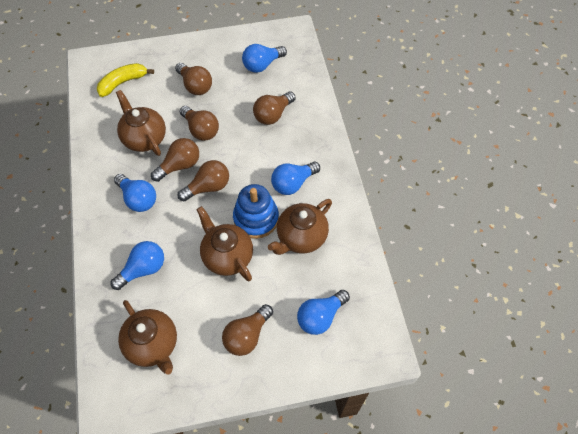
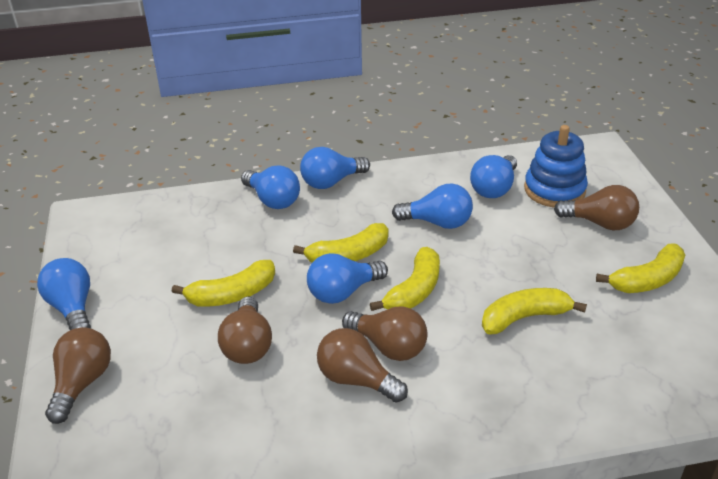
blue light bulb: [110,241,164,290] [114,174,156,212] [242,44,287,73] [271,162,320,195] [297,290,350,335] = 5 -> [37,258,91,330] [241,165,300,209] [300,147,370,189] [307,253,388,304] [392,183,473,229] [470,155,517,198] = 6
brown light bulb: [151,138,199,182] [175,63,212,95] [177,160,229,201] [180,106,219,141] [222,304,273,356] [253,92,296,125] = 6 -> [45,327,111,424] [218,296,272,364] [317,328,408,403] [342,306,428,361] [554,185,639,230] = 5
brown teapot: [116,90,166,156] [118,300,177,375] [196,206,253,281] [268,199,332,255] = 4 -> none = 0
yellow banana: [97,63,154,97] = 1 -> [172,260,275,307] [293,223,389,263] [370,247,440,311] [482,288,587,335] [596,243,685,293] = 5

